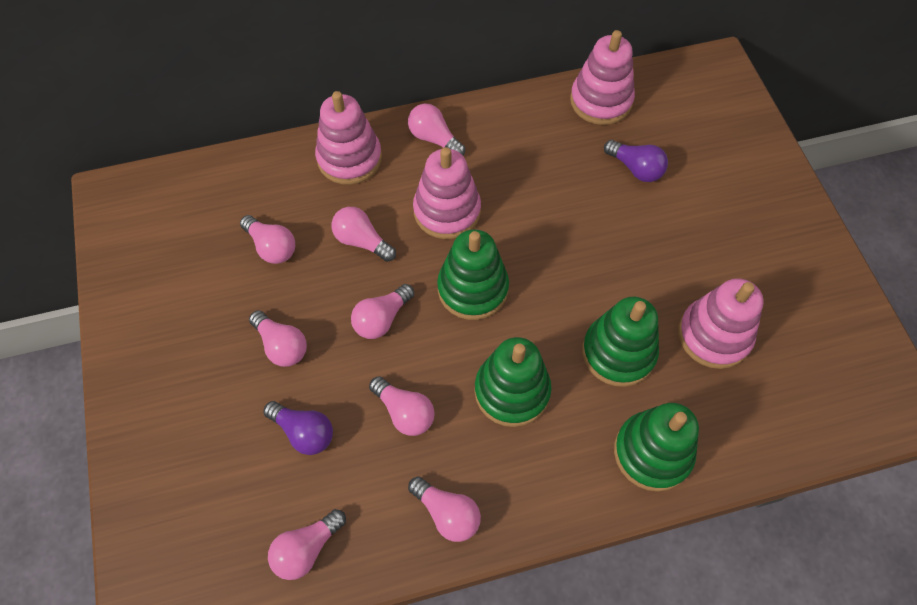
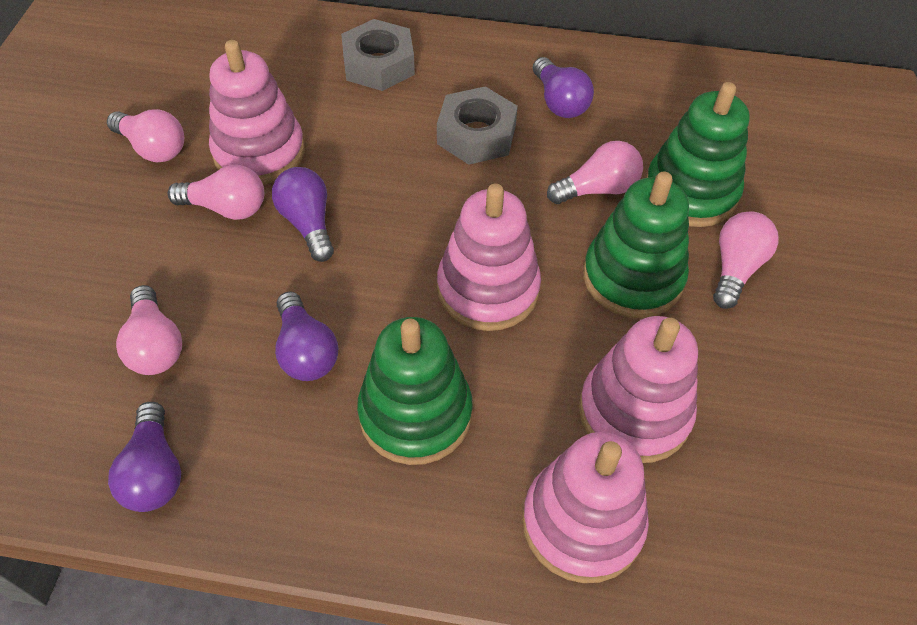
green stacking toy: [437,229,509,320] [474,337,552,427] [582,297,659,387] [614,403,699,492] = 4 -> [357,317,473,465] [583,171,689,318] [646,82,750,227] = 3
grey nut: none = 0 -> [341,19,415,91] [437,86,518,165] = 2
pink light bulb: [240,215,295,264] [249,310,307,367] [268,509,346,580] [331,207,396,262] [351,284,414,339] [369,376,435,436] [408,104,465,156] [408,476,481,542] = 8 -> [107,109,184,163] [116,285,182,375] [168,165,264,220] [547,141,643,204] [713,211,779,309] = 5
purple light bulb: [263,401,333,455] [604,140,668,182] = 2 -> [108,402,181,512] [272,167,334,262] [275,291,338,381] [533,57,594,118] = 4

